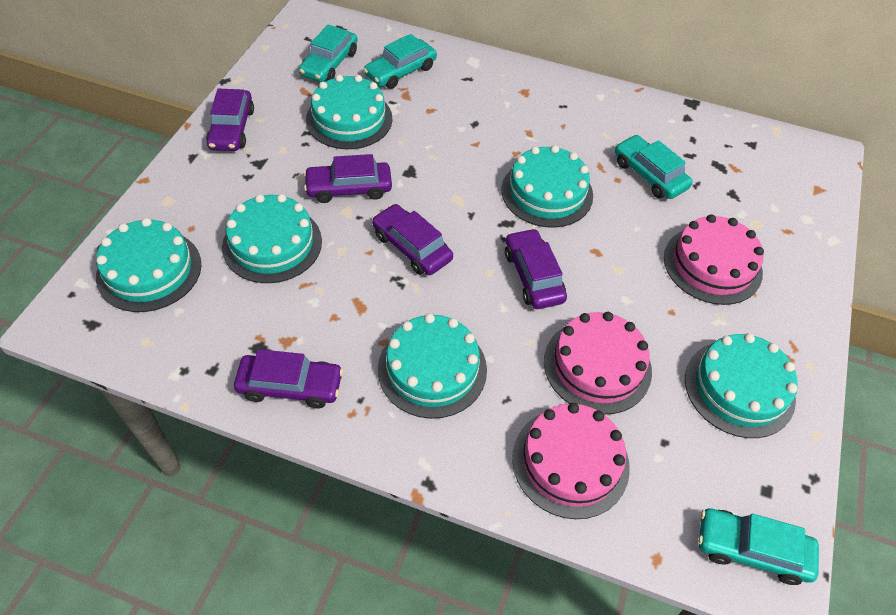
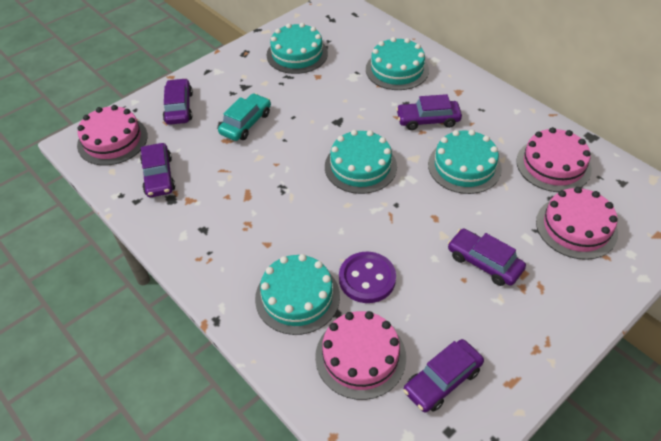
pink cake: [512,403,630,519] [544,312,652,414] [664,214,764,305] = 3 -> [77,105,148,165] [315,311,406,400] [516,127,592,192] [536,187,618,260] = 4
purple button: none = 0 -> [339,252,396,303] = 1
turquoise cake: [96,218,201,312] [222,194,322,283] [306,75,393,149] [378,313,487,419] [502,145,593,228] [685,333,798,438] = 6 -> [255,254,340,335] [267,23,328,74] [325,130,397,194] [366,37,429,90] [428,130,502,194] = 5
turquoise car: [299,25,358,82] [364,34,437,89] [615,135,693,199] [698,508,819,585] = 4 -> [218,93,271,141] = 1

